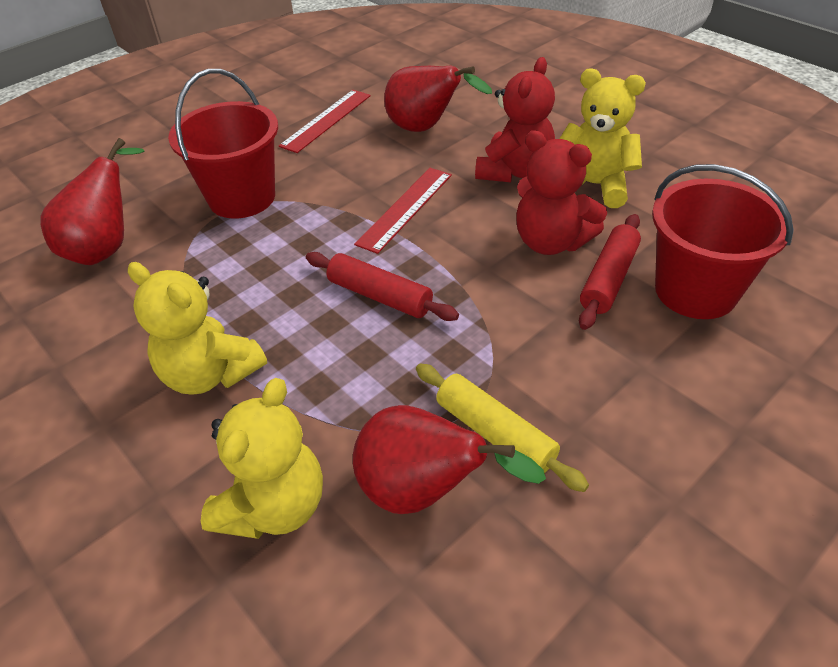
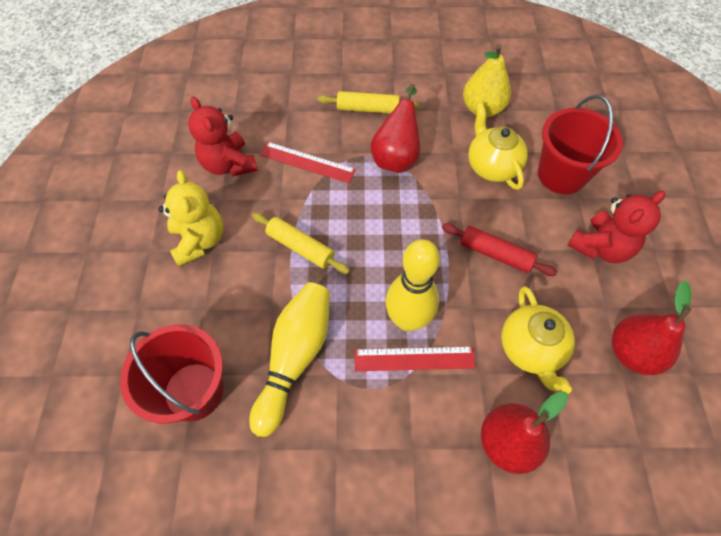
red rolling pin: [306,252,459,321] [579,214,641,330] = 2 -> [442,223,557,276] = 1
yellow bowling pin: none = 0 -> [249,282,330,437] [385,239,440,332] = 2
yellow pear: none = 0 -> [463,44,511,117] = 1
yellow rolling pin: [416,364,589,492] = 1 -> [252,213,350,274] [318,91,419,114] = 2
yellow teapot: none = 0 -> [468,103,528,190] [501,286,575,394] = 2
yellow teddy bear: [128,262,267,395] [201,378,323,539] [559,69,646,208] = 3 -> [158,170,223,267] = 1

